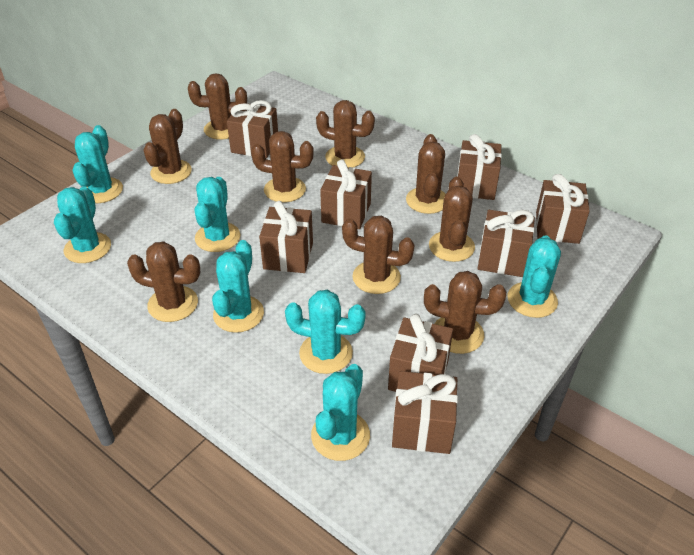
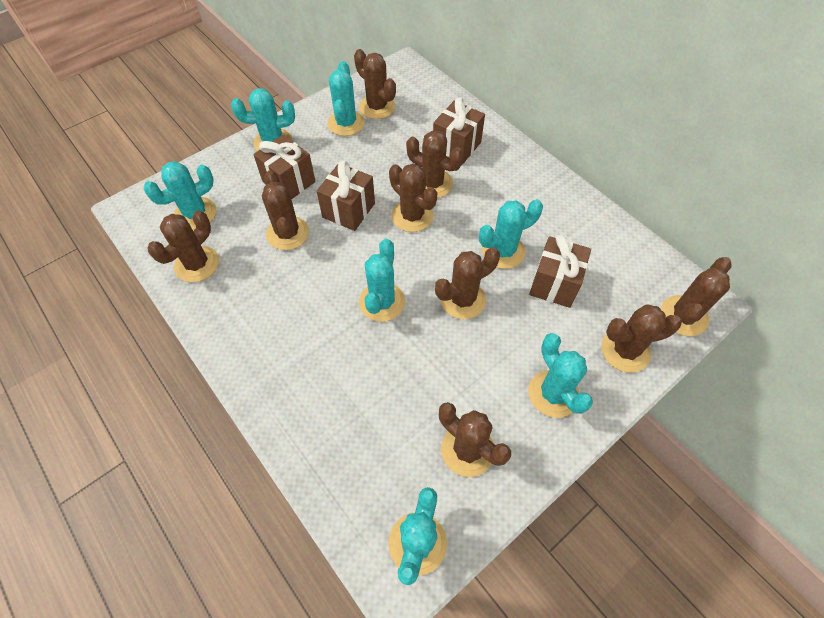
brown gift: [227,100,278,158] [259,201,313,273] [320,159,372,229] [388,314,453,392] [392,371,458,454] [457,134,502,200] [477,210,535,277] [536,174,590,244] = 8 -> [253,135,316,199] [317,161,375,231] [433,97,485,165] [529,235,591,308] = 4

